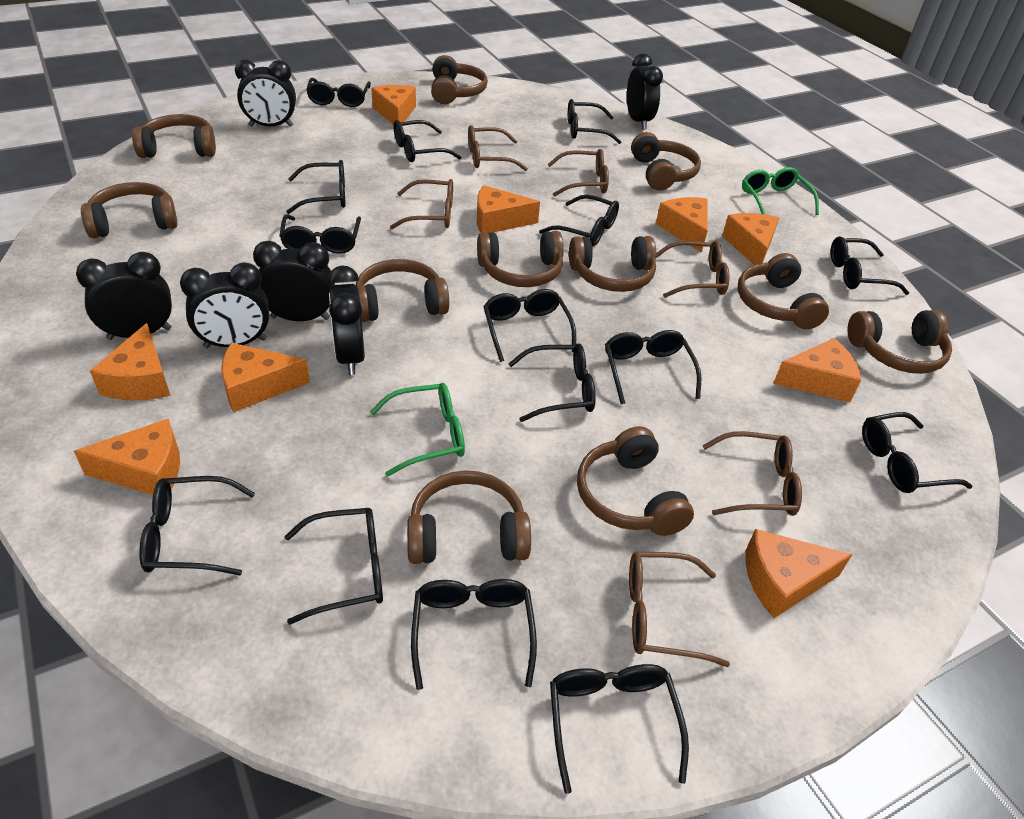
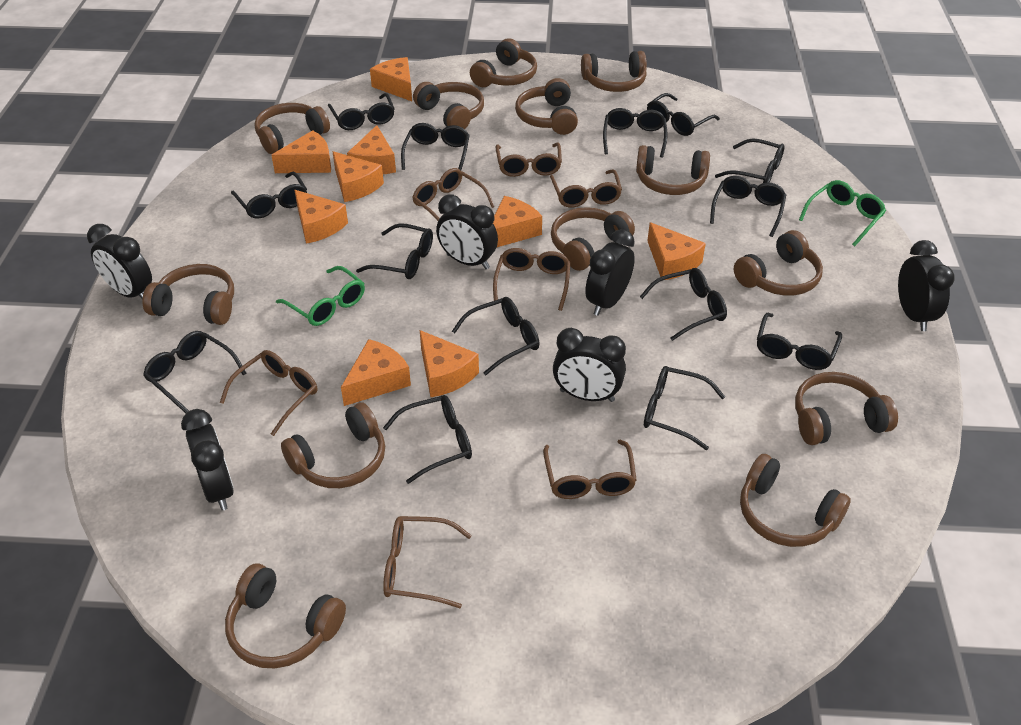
black glasses: [139,476,255,576] [279,214,361,254] [284,508,383,625] [286,160,346,214] [306,78,371,107] [393,120,461,162] [411,579,537,690] [483,289,576,362] [508,343,596,422] [539,195,619,246] [550,664,689,794] [568,99,621,144] [605,330,701,404] [830,236,909,295] [862,412,972,493] = 15 -> [143,331,246,413] [231,172,307,219] [328,93,395,130] [356,223,433,279] [383,395,472,484] [401,123,470,170] [452,297,540,375] [603,108,667,158] [640,268,727,341] [644,366,725,450] [647,93,720,136] [710,176,786,237] [715,138,785,183] [757,313,842,370] = 14
brown glasses: [390,179,453,229] [468,125,528,171] [548,149,609,197] [629,551,730,667] [656,241,729,298] [702,431,802,516] = 6 -> [220,350,317,436] [383,516,472,608] [412,168,495,221] [493,248,570,311] [495,143,562,177] [543,440,637,499] [550,169,622,208] = 7
brown headphones: [81,182,178,238] [132,114,216,158] [356,259,449,322] [407,470,531,564] [431,55,488,104] [477,231,564,287] [569,236,656,292] [577,426,694,536] [631,132,701,191] [737,253,829,329] [847,310,952,374] = 11 -> [142,264,234,325] [225,563,346,669] [255,103,330,154] [281,402,385,488] [413,82,484,129] [470,38,537,87] [515,78,578,135] [551,207,635,271] [581,51,647,92] [636,145,710,195] [734,230,823,296] [740,454,851,547] [795,372,898,445] = 13

